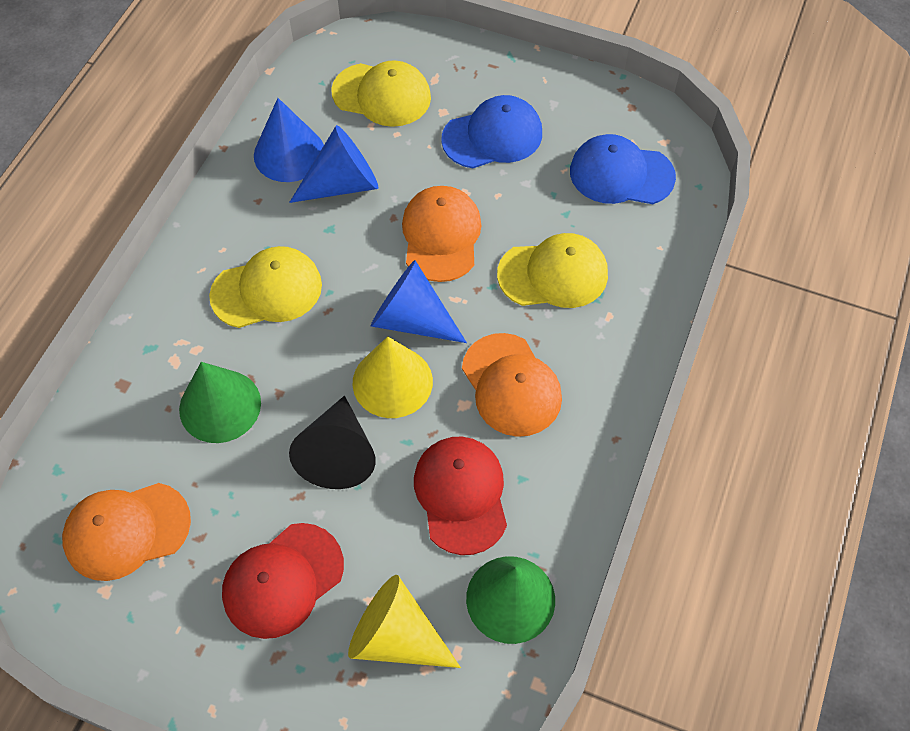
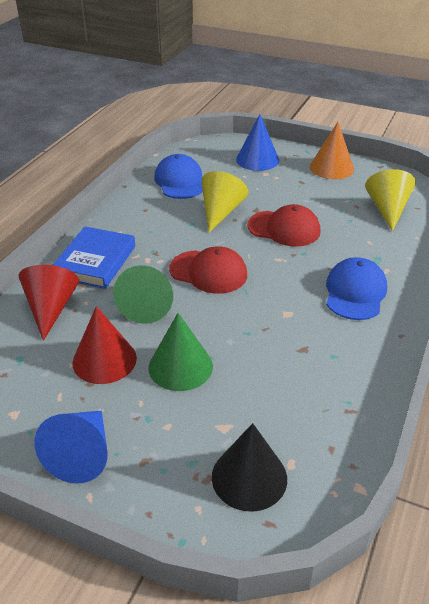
blue book: none = 0 -> [53,226,135,289] = 1
blue cone: [254,98,324,182] [289,125,378,203] [371,260,467,343] = 3 -> [35,411,108,483] [236,114,279,171] = 2
orange cap: [62,483,191,581] [402,186,482,282] [462,333,562,437] = 3 -> none = 0
orange cone: none = 0 -> [310,122,354,179] = 1
red cone: none = 0 -> [19,265,79,341] [73,306,137,384] = 2
yellow cap: [209,246,322,328] [331,60,431,127] [497,233,608,308] = 3 -> none = 0

